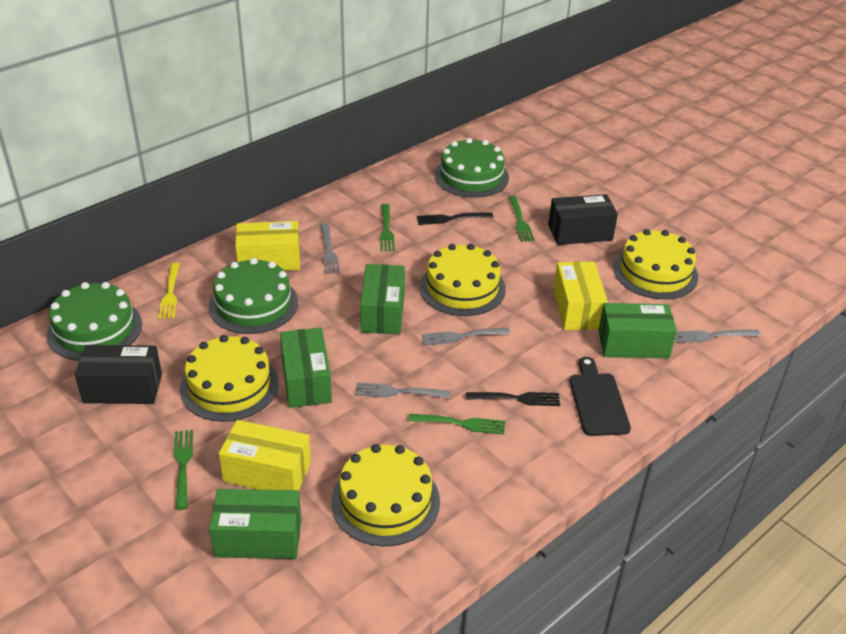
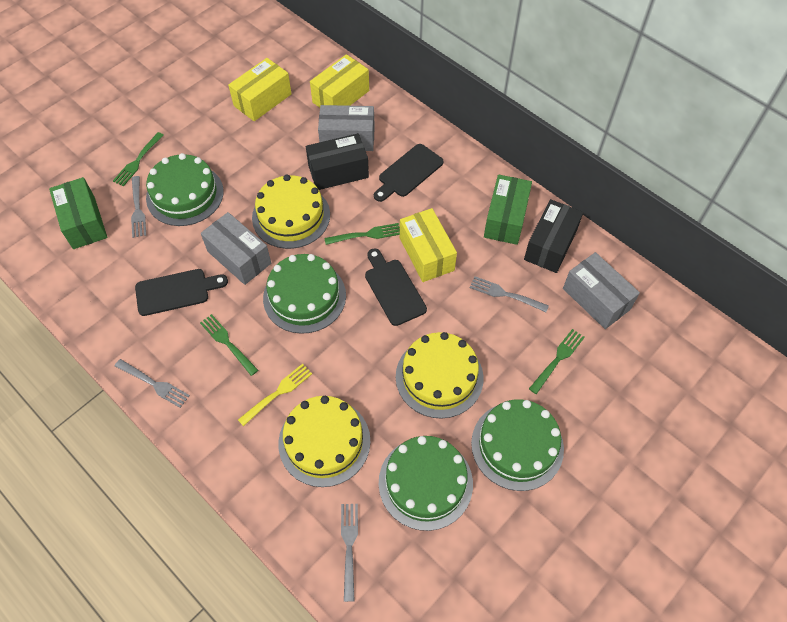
black cutting board: [570,357,631,436] = 1 -> [135,269,228,316] [365,249,427,326] [374,144,444,202] = 3
black fork: [417,212,493,225] [466,392,560,406] = 2 -> none = 0
green box: [209,489,301,559] [280,328,332,408] [360,264,405,334] [598,303,677,358] = 4 -> [49,177,107,249] [484,175,532,245] = 2
green cake: [47,282,142,361] [209,258,298,334] [435,138,509,198] = 3 -> [146,153,224,226] [263,254,346,334] [379,436,473,531] [471,399,564,491] = 4
grey box: none = 0 -> [201,212,271,285] [318,105,375,151] [563,252,640,329] = 3
yellow cake: [180,335,279,422] [331,444,440,546] [419,244,506,316] [613,229,698,299] = 4 -> [252,174,330,249] [278,396,370,487] [396,332,484,419] = 3

